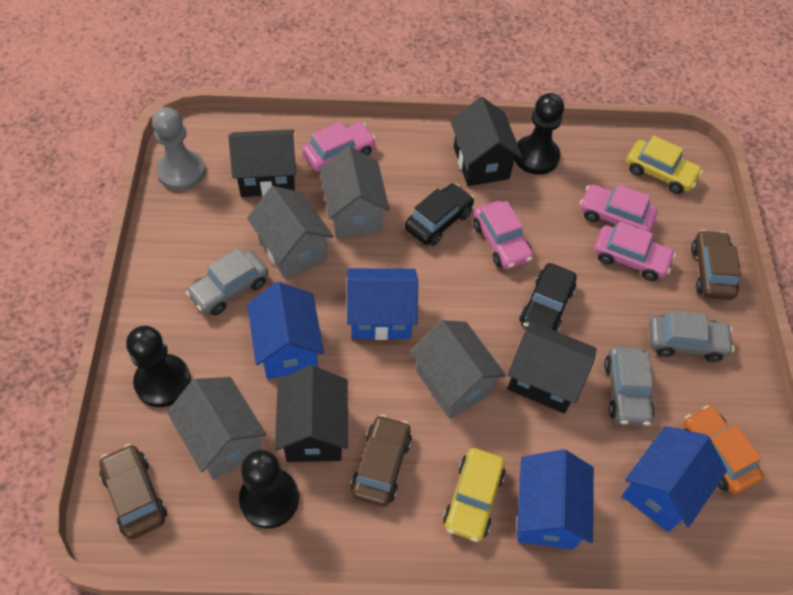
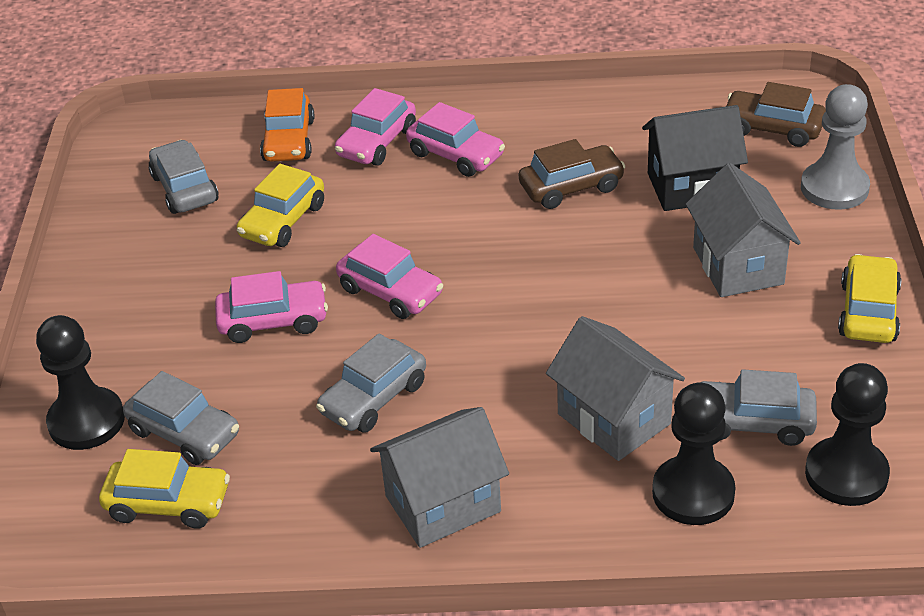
black car: [405,183,474,246] [519,263,577,332] = 2 -> none = 0
black house: [228,129,296,197] [275,365,348,462] [450,97,522,186] [507,322,597,414] = 4 -> [642,105,748,211] = 1
blue house: [247,282,324,379] [347,268,418,340] [517,449,594,550] [622,426,727,532] = 4 -> none = 0
brown car: [99,444,167,539] [351,415,412,507] [691,230,741,300] = 3 -> [519,139,625,209] [726,82,826,147] = 2
grey car: [186,248,269,315] [604,346,655,426] [649,310,734,362] = 3 -> [123,371,239,465] [148,140,219,214] [316,333,426,433] [700,369,817,446] = 4
grey house: [167,377,266,480] [247,186,334,280] [319,146,390,238] [410,320,506,419] = 4 -> [370,407,509,548] [546,316,685,461] [686,163,801,297] = 3
yellow car: [443,448,505,542] [626,135,703,194] = 2 -> [99,449,230,529] [237,164,324,247] [838,254,901,343] = 3

